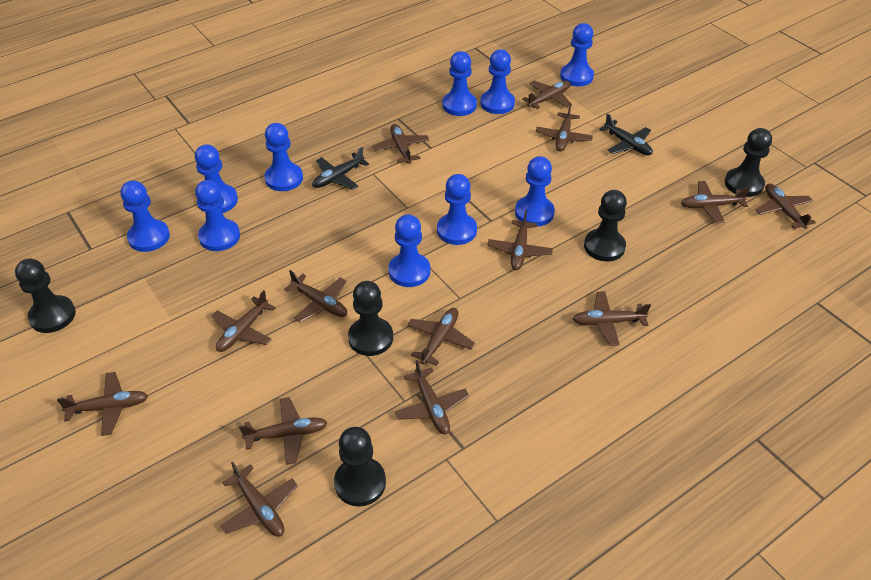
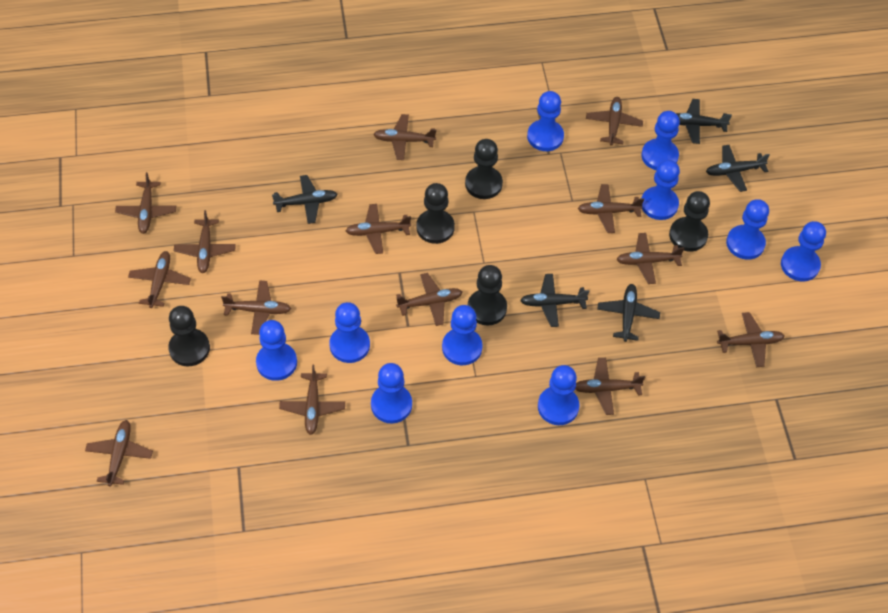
black plane: [312,147,369,190] [599,113,653,155] = 2 -> [272,175,338,224] [520,274,589,327] [597,284,660,342] [676,99,732,144] [706,145,770,192] = 5

